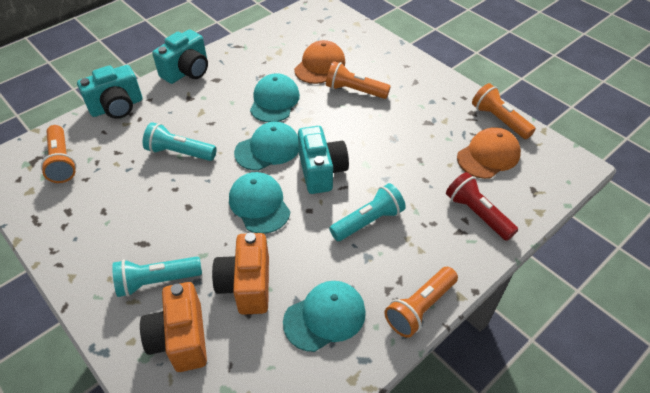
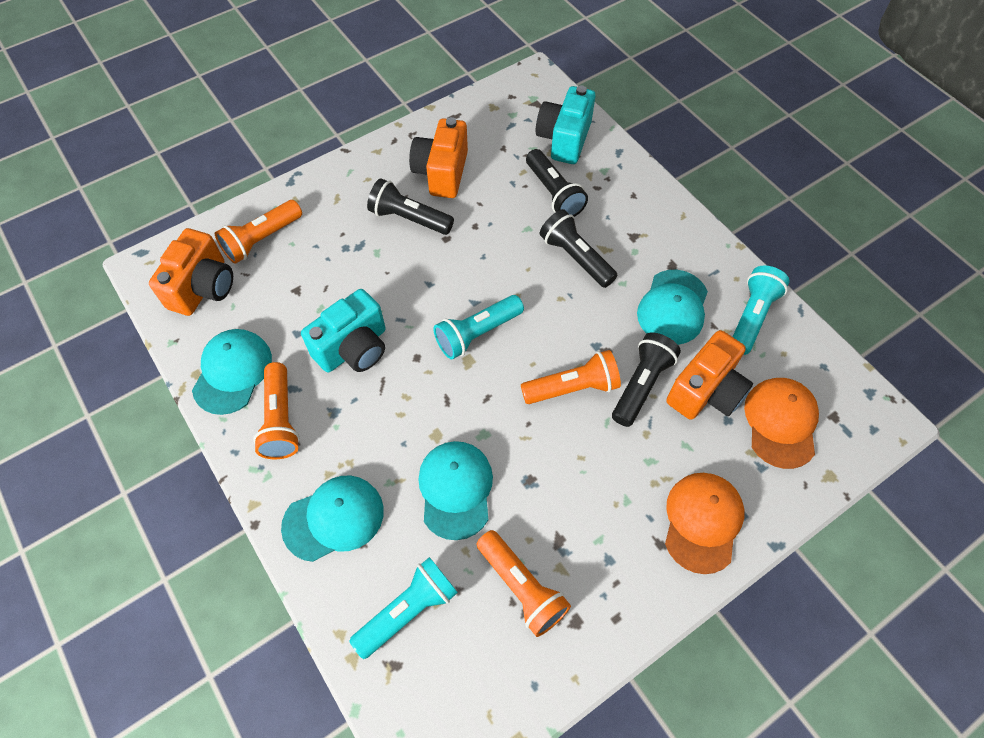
black flashlight: none = 0 -> [367,178,454,235] [526,149,588,217] [540,209,618,288] [612,332,681,427] = 4
orange camera: [140,282,207,372] [212,233,269,315] = 2 -> [149,228,233,316] [409,117,468,198] [666,330,753,420] = 3
red flashlight: [446,172,518,241] = 1 -> none = 0
turquoise camera: [77,65,142,119] [152,29,208,84] [298,126,349,194] = 3 -> [301,289,386,372] [536,85,596,164] = 2

